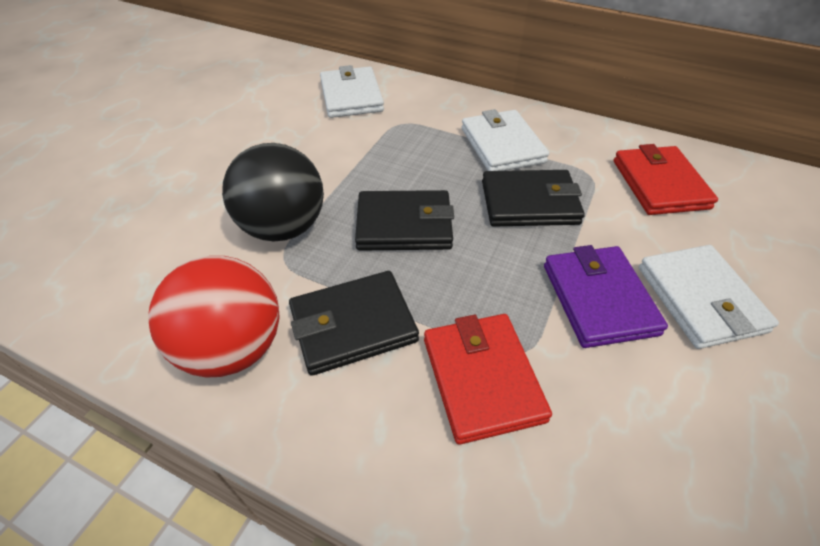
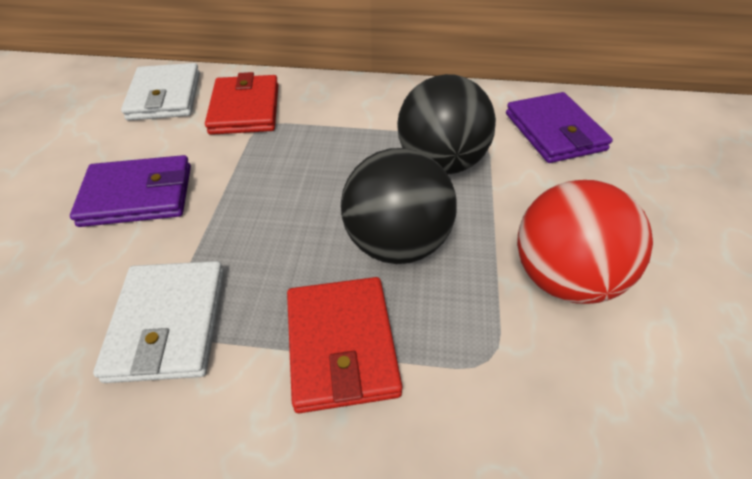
black ball: [222,143,324,241] = 1 -> [341,148,457,264] [397,74,496,175] = 2
black wallet: [289,271,419,376] [355,190,454,251] [482,170,585,227] = 3 -> none = 0
purple wallet: [544,245,668,348] = 1 -> [70,155,191,227] [506,92,613,163] = 2
white wallet: [320,65,384,118] [462,109,549,171] [639,245,779,349] = 3 -> [93,261,224,383] [121,63,200,121] = 2

